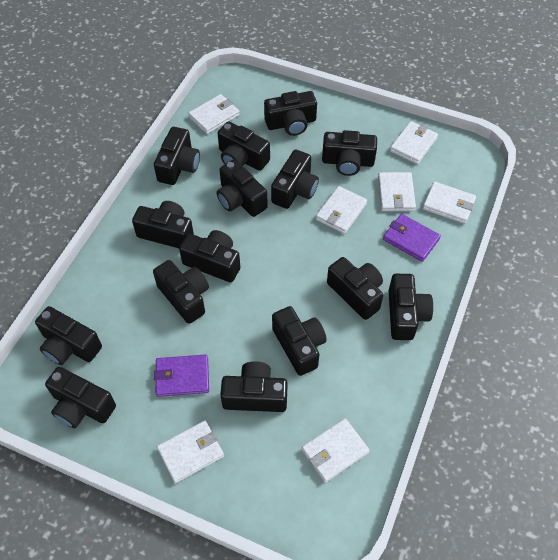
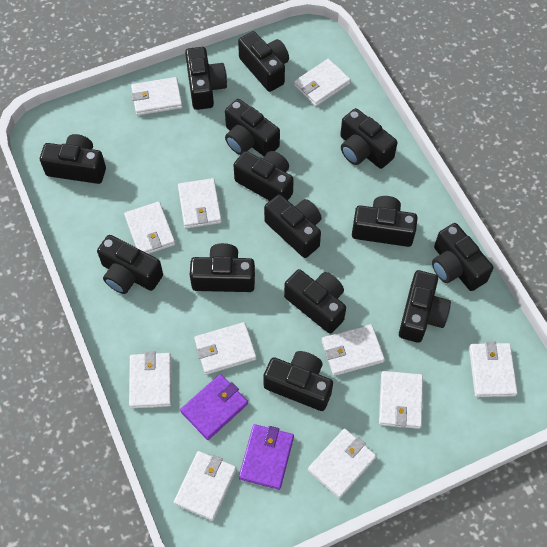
black camera: [35,306,102,365] [45,367,116,428] [132,201,194,248] [153,260,209,324] [154,127,200,185] [179,230,240,282] [217,160,268,217] [218,121,270,171] [220,361,288,412] [264,91,317,136] [271,149,319,209] [272,306,327,376] [322,130,377,176] [327,257,383,320] [389,274,433,340] = 15 -> [40,134,106,184] [97,235,163,294] [185,47,227,110] [190,243,255,292] [225,99,280,156] [233,151,294,201] [238,31,289,92] [263,351,333,411] [264,194,322,258] [284,269,346,334] [340,108,397,169] [352,196,418,247] [399,270,451,343] [432,223,493,291] = 14
white wallet: [157,421,224,483] [188,94,240,134] [302,418,370,483] [316,186,367,234] [378,172,416,211] [390,121,438,164] [423,182,476,224] = 7 -> [124,202,175,254] [129,351,172,408] [131,77,183,116] [174,451,236,521] [178,178,222,229] [194,322,257,375] [294,59,351,106] [308,428,376,499] [322,324,385,376] [379,371,423,429] [469,341,518,397] = 11

